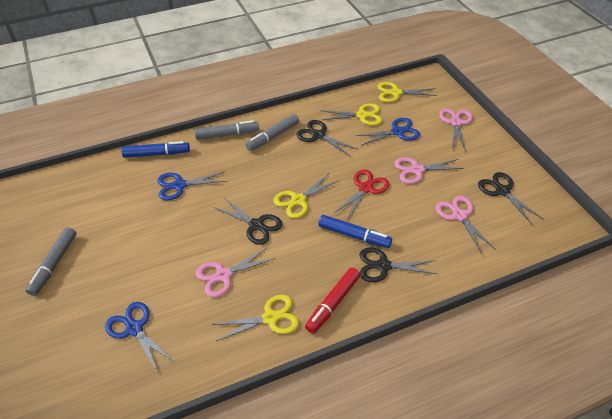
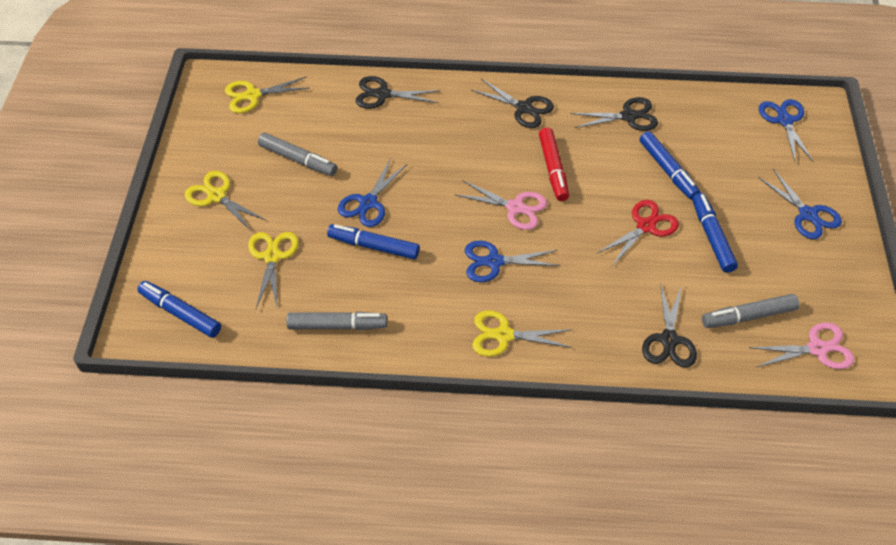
blue marker: [121,141,190,158] [318,215,392,248] = 2 -> [137,281,221,338] [327,224,420,260] [640,131,700,200] [692,193,738,273] = 4
blue scissors: [105,302,173,373] [157,171,228,200] [355,118,420,145] = 3 -> [338,158,407,227] [465,241,560,282] [758,169,842,239] [759,99,814,163] = 4
pink scissors: [196,247,275,297] [394,157,464,184] [436,196,496,254] [439,108,473,151] = 4 -> [454,180,547,230] [749,322,854,369] = 2

